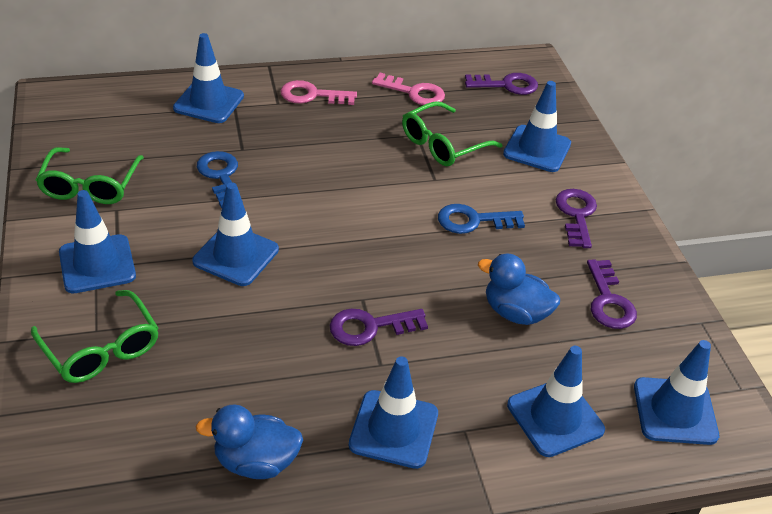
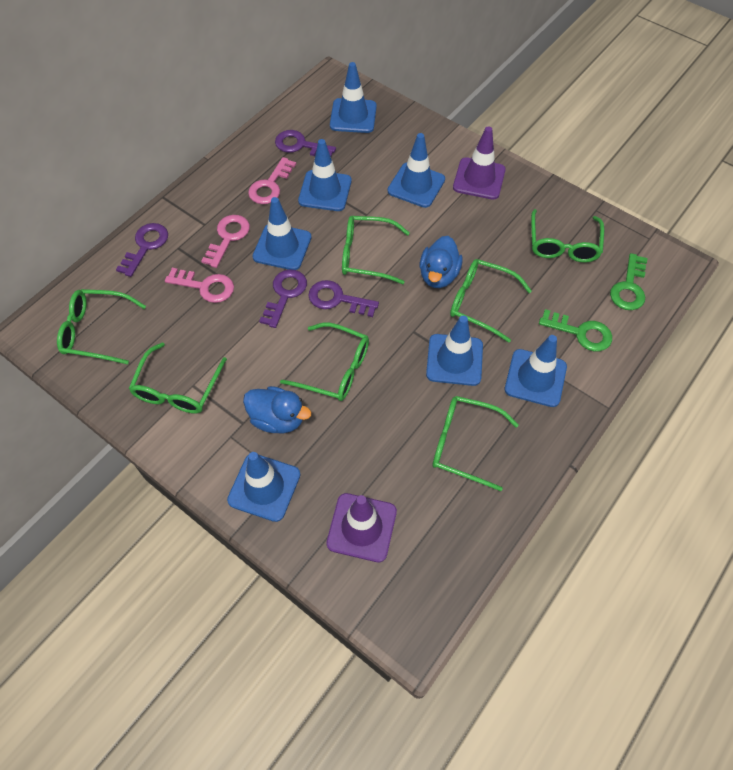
blue key: [197,151,243,208] [438,204,525,234] = 2 -> none = 0
green glasses: [31,290,158,383] [35,147,144,204] [402,101,503,166] = 3 -> [57,289,146,364] [129,342,227,414] [280,322,369,401] [342,216,410,284] [432,396,518,491] [450,259,532,342] [531,209,604,262] = 7
green key: none = 0 -> [539,309,612,351] [610,253,647,310] = 2
pink key: [280,80,357,105] [372,73,445,105] = 2 -> [165,268,234,303] [201,215,250,268] [248,157,296,204] = 3
purple traffic cone: none = 0 -> [326,493,397,562] [453,126,506,200] = 2

